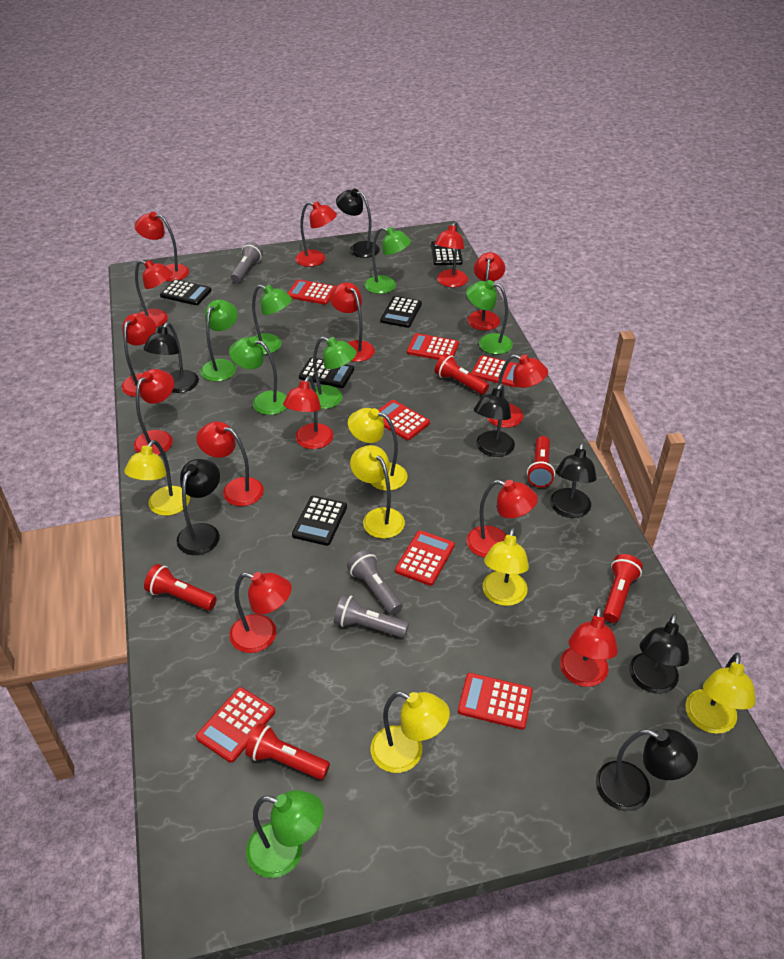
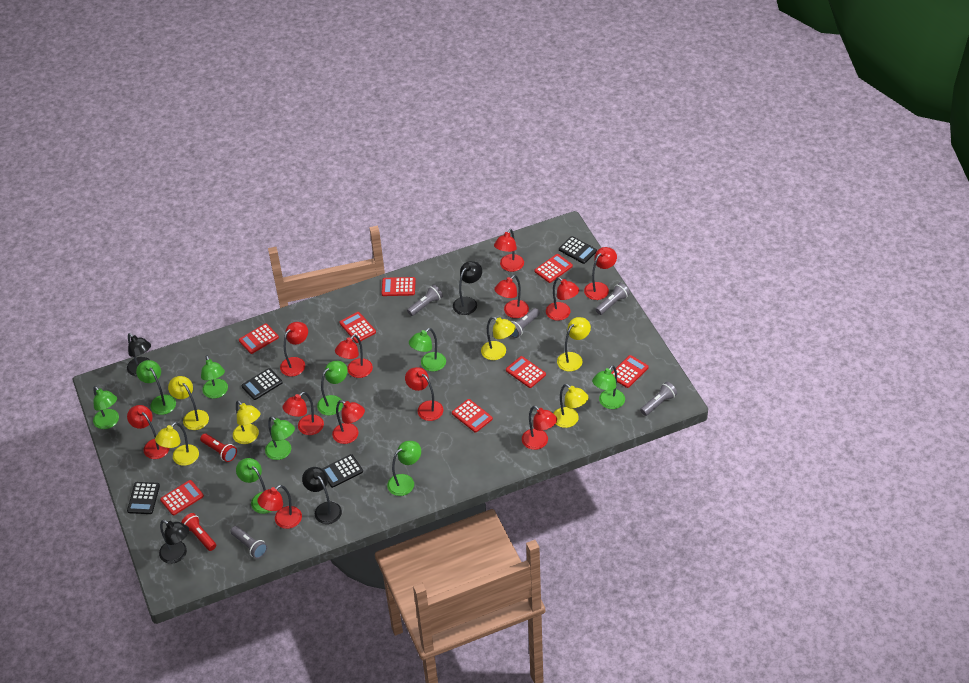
black calculator: [160,279,212,305] [292,496,347,546] [299,357,354,388] [380,296,422,328] [431,241,463,265] = 5 -> [127,482,160,514] [241,368,283,400] [322,454,363,488] [559,236,597,264] = 4
black lamp: [144,322,199,393] [176,459,220,555] [336,188,380,258] [474,384,515,457] [550,442,597,518] [596,729,698,811] [629,613,689,694] = 7 -> [127,333,151,376] [159,520,189,564] [302,467,342,524] [453,261,482,315] = 4
green lamp: [201,299,238,381] [229,337,287,415] [246,790,324,878] [252,285,292,355] [313,337,357,409] [365,227,411,294] [466,280,513,355] = 7 -> [93,386,119,429] [136,360,176,415] [201,355,228,399] [236,458,271,514] [265,416,295,460] [317,361,348,415] [387,441,421,496] [409,328,446,371] [592,365,625,409] = 9
grey flashlight: [231,242,263,283] [334,594,409,638] [347,550,402,615] = 3 -> [230,526,267,559] [407,285,443,316] [511,308,540,338] [595,283,630,315] [640,382,677,416] = 5
red calculator: [196,687,275,763] [287,279,336,305] [379,400,430,440] [395,530,455,586] [407,333,459,360] [458,673,533,730] [471,355,517,387] = 7 -> [160,480,204,515] [239,323,279,354] [339,312,376,343] [382,277,416,296] [452,399,493,433] [506,356,546,388] [535,254,573,283] [611,355,649,388] = 8
red flashlight: [144,564,217,610] [245,723,330,780] [435,354,489,395] [527,436,555,487] [603,554,643,623] = 5 -> [181,513,216,551] [200,434,237,462] = 2
red lamp: [122,313,156,397] [134,212,189,281] [134,369,174,455] [135,260,173,328] [196,421,264,506] [229,572,292,653] [283,376,333,449] [295,201,337,267] [330,282,375,362] [434,222,468,287] [466,480,538,557] [467,252,505,330] [487,354,548,428] [560,607,618,687] = 14 -> [127,405,170,459] [257,485,302,529] [280,322,308,376] [282,392,324,435] [332,400,365,444] [335,335,373,378] [405,367,444,421] [494,229,524,272] [494,275,529,318] [522,406,557,450] [546,277,579,321] [584,247,617,300] = 12

